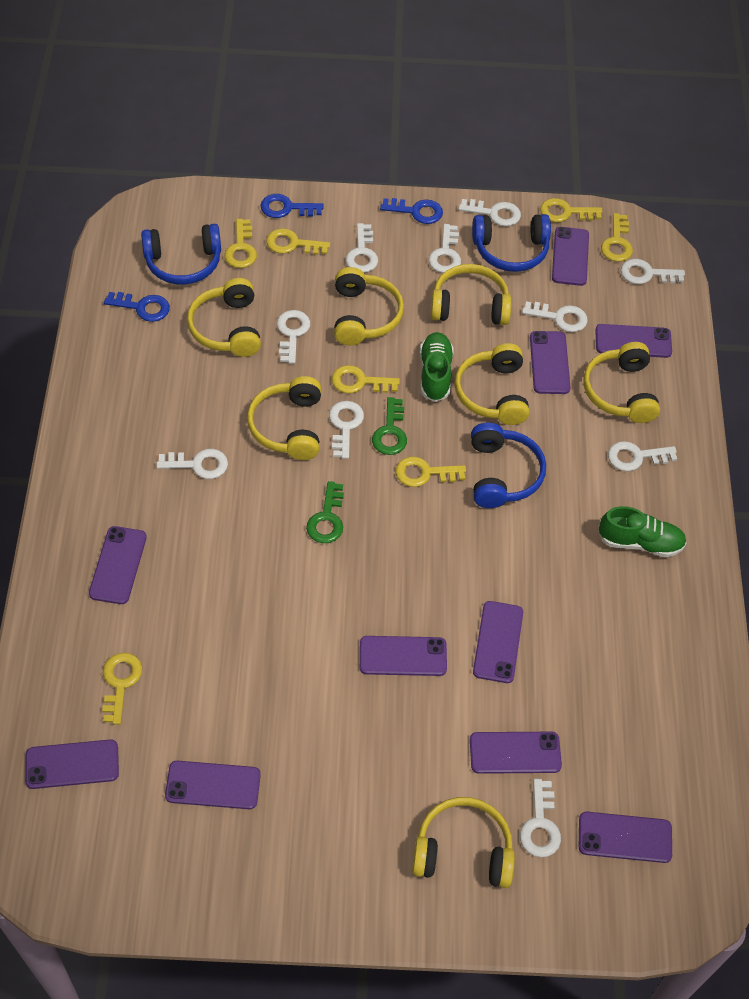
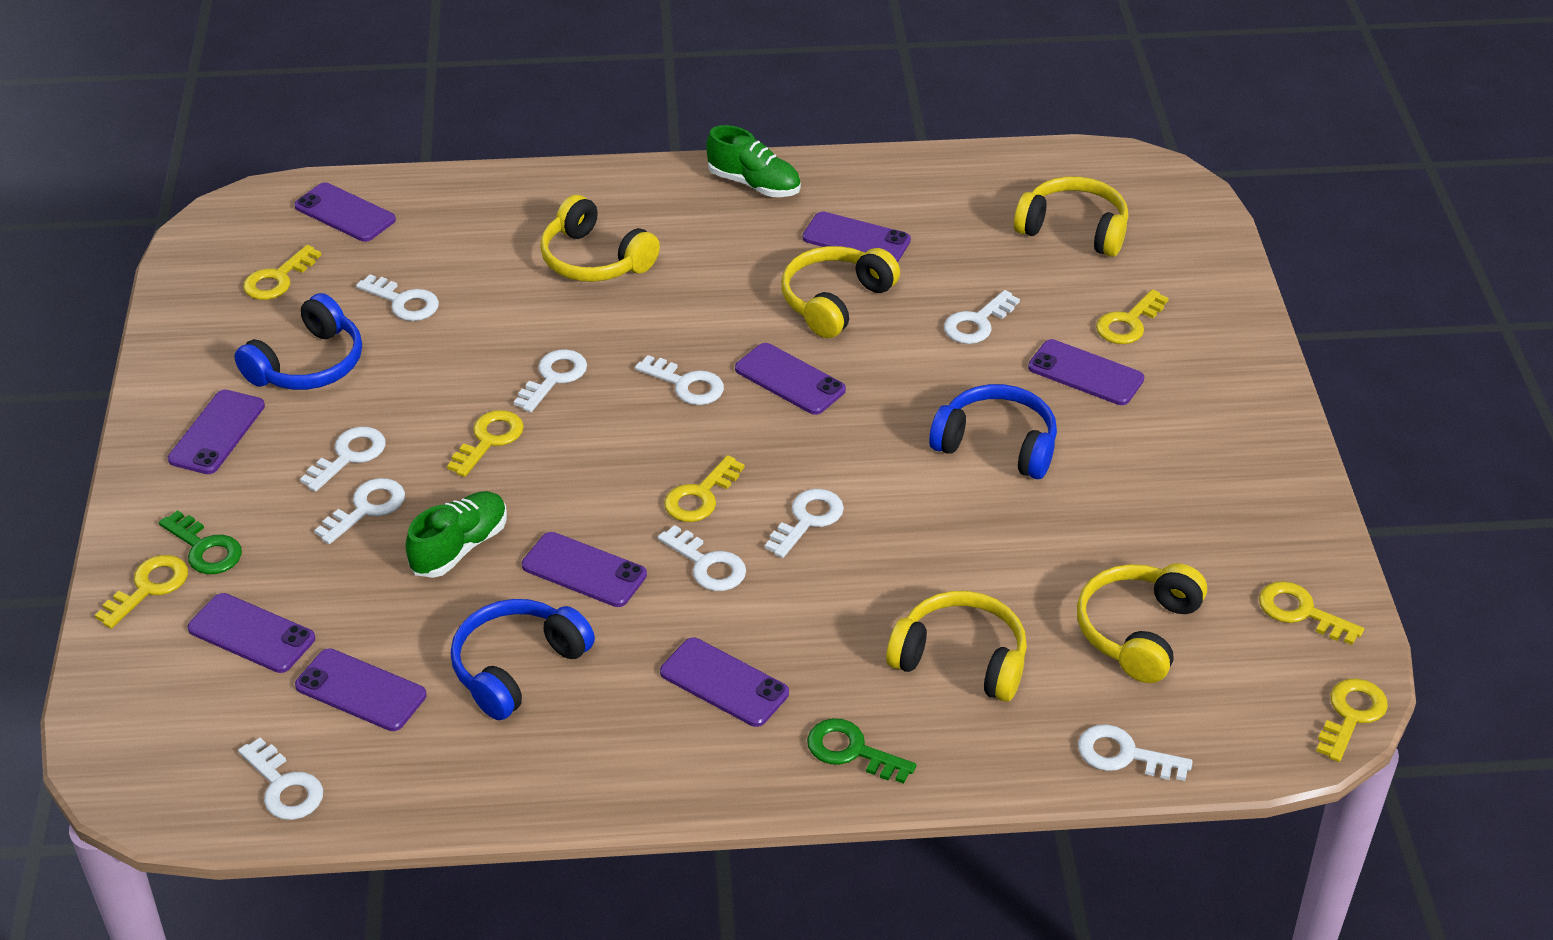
blue key: [104,292,170,322] [260,194,324,218] [380,198,443,224] = 3 -> none = 0
purple phone: [25,739,119,789] [89,526,147,604] [165,761,261,809] [360,636,447,676] [470,732,562,774] [473,601,523,683] [530,331,571,394] [552,227,589,286] [579,812,672,863] [595,324,672,358] = 10 -> [168,390,265,474] [187,593,315,673] [294,182,396,242] [295,648,426,731] [522,532,647,607] [660,638,789,727] [735,343,846,415] [803,211,911,263] [1028,339,1144,405] = 9
yellow headphones: [187,278,261,357] [247,376,321,460] [334,267,404,345] [412,797,515,888] [431,264,512,325] [455,343,530,425] [584,342,660,423] = 7 -> [540,195,660,282] [781,246,900,338] [886,591,1027,702] [1014,176,1128,257] [1077,563,1207,683] = 5

